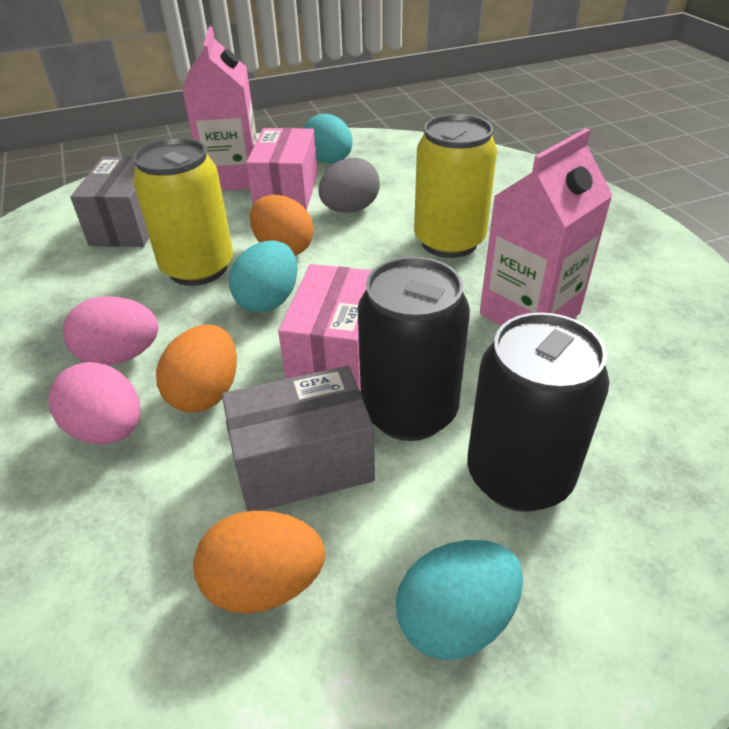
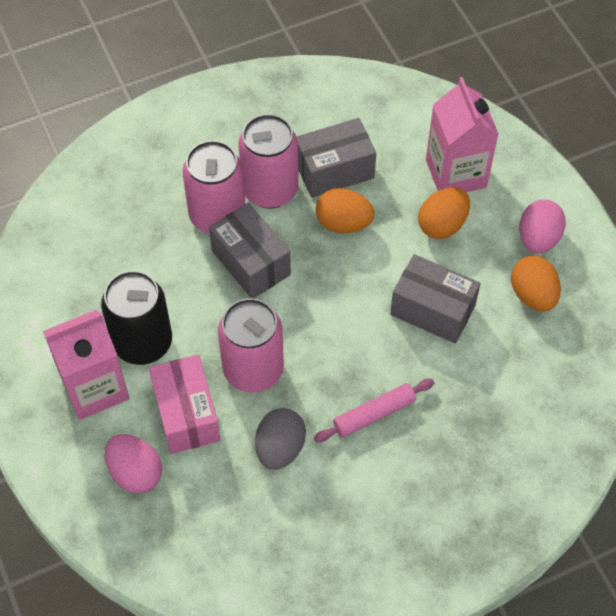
black can: [358,257,470,441] [467,312,610,512] = 2 -> [101,270,172,365] = 1
grey box: [70,156,149,247] [222,366,375,512] = 2 -> [209,203,291,298] [296,118,376,198] [390,254,481,344] = 3
pink box: [246,128,318,210] [278,264,372,390] = 2 -> [149,355,220,454] = 1
pink can: none = 0 -> [182,140,245,234] [218,298,284,393] [238,114,298,209] = 3
pink rolling pin: none = 0 -> [314,379,434,442] = 1
turquoise egg: [229,240,298,313] [304,114,353,164] [396,540,523,660] = 3 -> none = 0
yellow can: [133,138,233,286] [414,114,497,258] = 2 -> none = 0

